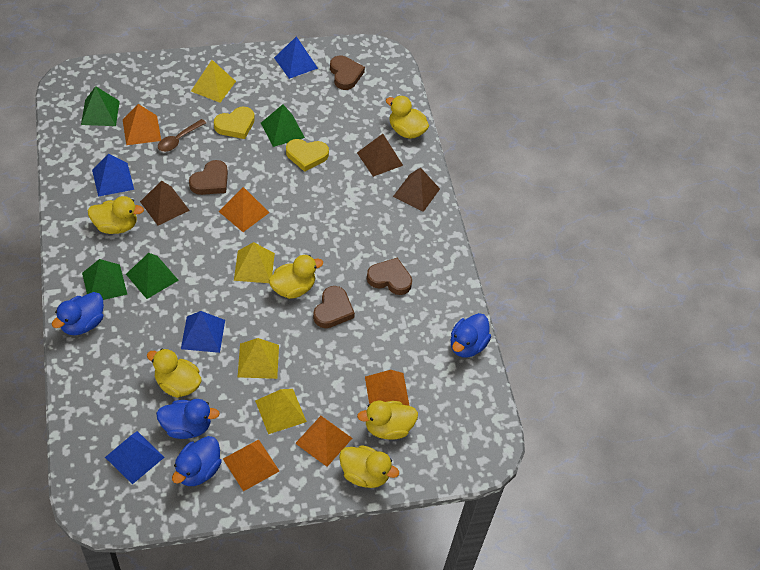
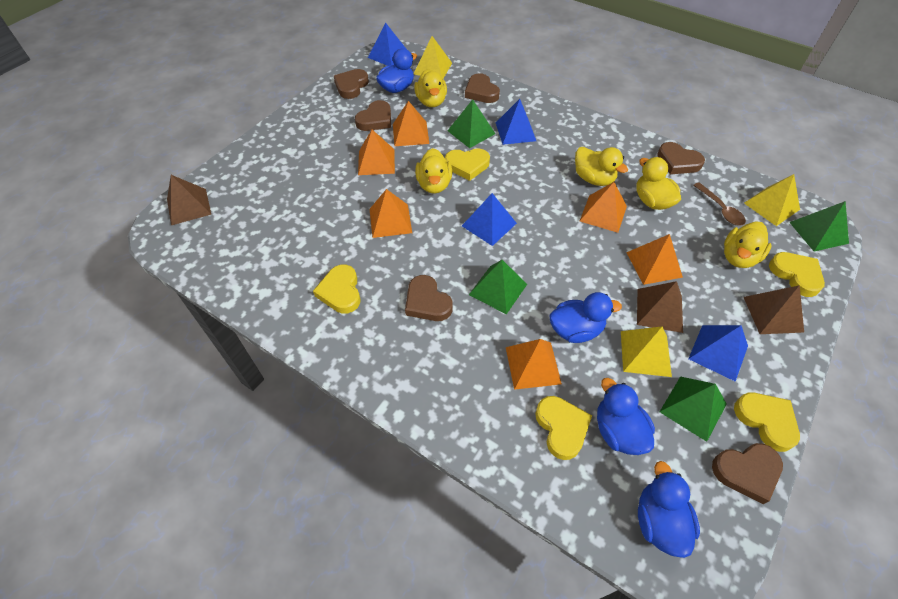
brown heart: [189,160,228,195] [313,286,355,328] [330,56,365,90] [367,258,412,295] = 4 -> [334,69,369,99] [355,100,391,131] [405,275,453,321] [465,73,500,103] [657,142,705,174] [712,443,783,504] = 6
orange pyramid: [123,104,161,145] [218,187,269,232] [223,439,279,491] [295,416,352,467] [365,370,409,406] = 5 -> [358,130,395,175] [370,189,412,238] [393,101,429,146] [506,339,562,390] [580,182,627,233] [626,234,683,285] = 6
yellow duck: [88,196,144,234] [147,349,202,398] [269,255,323,299] [339,445,399,488] [357,401,418,440] [386,96,429,139] = 6 -> [414,69,447,107] [415,148,452,194] [575,147,628,186] [636,157,681,210] [724,221,772,268] = 5
yellow heart: [214,107,255,139] [286,139,329,172] = 2 -> [313,264,361,313] [445,148,490,181] [535,396,592,460] [734,392,800,452] [769,252,825,297] = 5
yellow pyramid: [191,60,236,103] [234,242,275,283] [238,338,279,379] [255,389,307,434] = 4 -> [414,36,452,79] [621,326,672,377] [744,174,800,226] = 3

